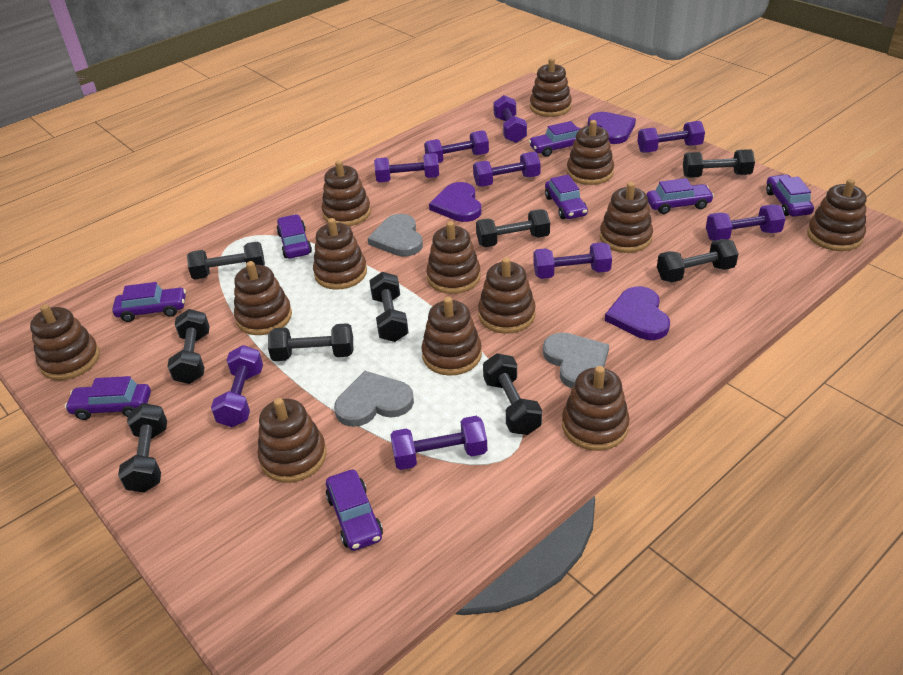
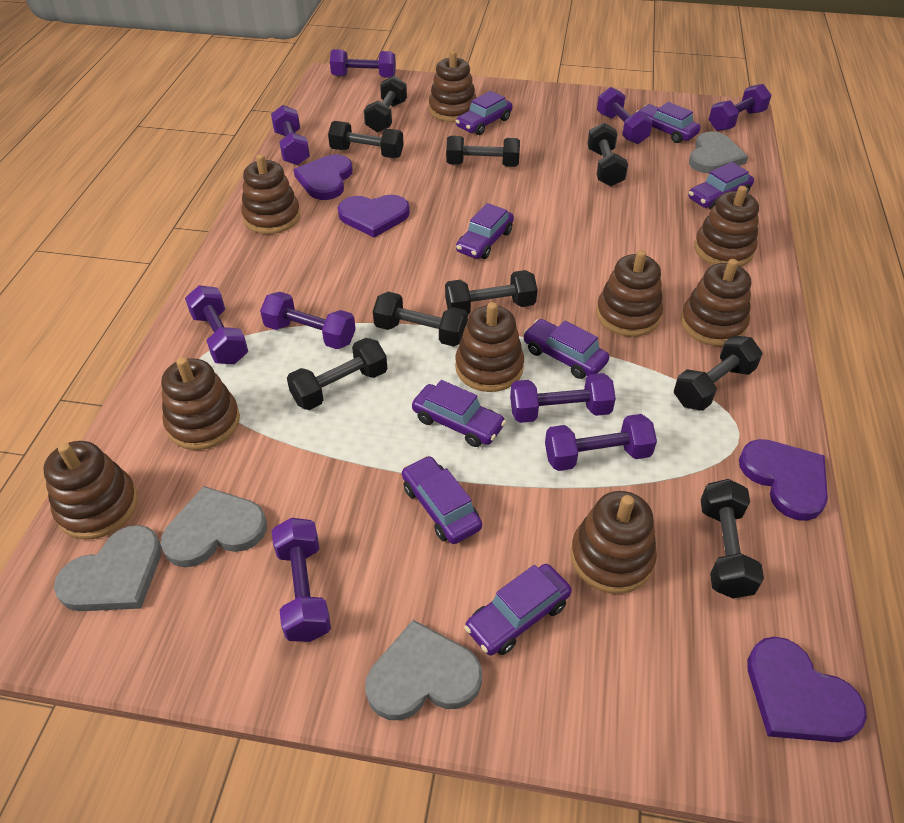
brown stacking toy: [30,304,100,380] [234,261,292,335] [258,398,327,483] [313,218,367,290] [322,160,371,226] [421,297,482,376] [426,221,481,294] [478,258,536,334] [530,58,572,117] [562,366,630,451] [567,120,614,185] [600,182,653,253] [807,179,866,251] = 13 -> [43,441,138,539] [161,357,240,450] [241,154,300,234] [429,50,477,122] [455,302,524,392] [570,491,657,594] [596,250,663,337] [680,259,751,346] [694,186,759,267] = 9
grey heart: [334,371,414,427] [367,214,423,257] [543,332,609,388] = 3 -> [54,525,162,611] [161,486,267,567] [365,620,482,720] [689,131,748,174] = 4
purple heart: [429,182,481,222] [588,112,636,144] [605,286,670,340] = 3 -> [294,154,353,200] [338,195,410,238] [739,439,828,521] [747,637,867,742] = 4

